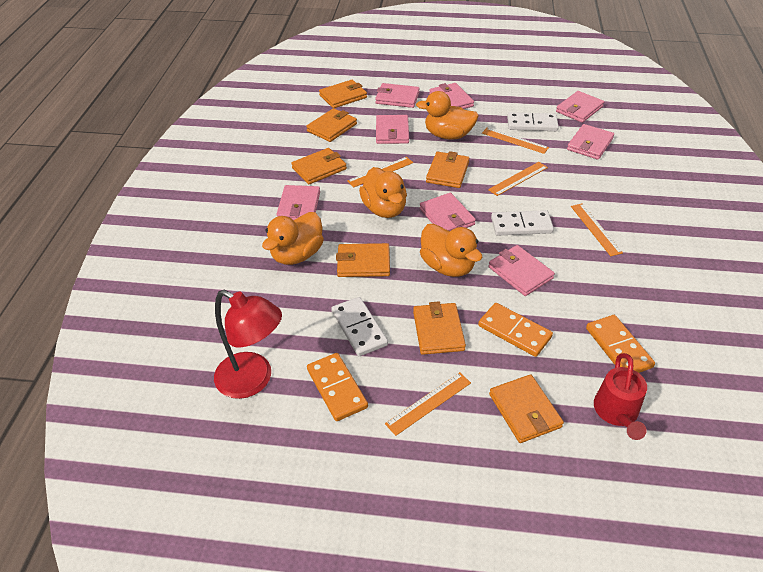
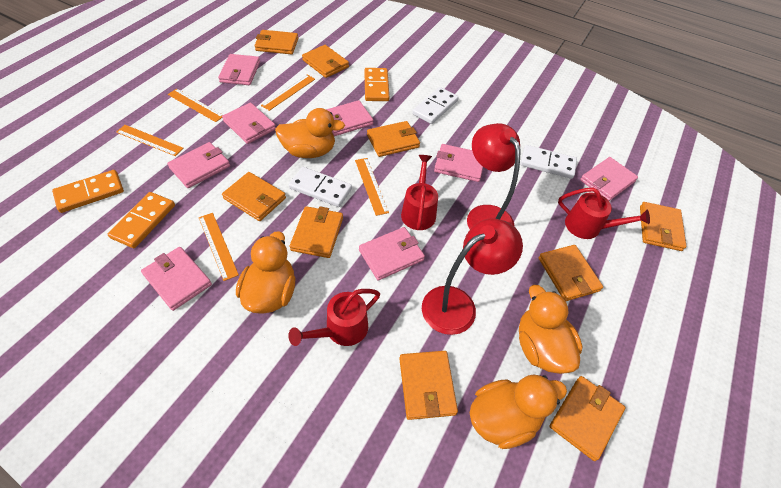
orange wallet: [291,148,347,184] [306,108,357,142] [319,80,367,108] [336,243,390,277] [413,301,466,355] [426,151,470,188] [489,374,564,443] = 7 -> [222,172,286,221] [255,30,298,54] [290,206,343,258] [302,45,349,78] [367,121,420,157] [399,351,458,420] [539,245,603,301] [549,376,626,461] [640,202,686,251] = 9
red lamp: [214,290,282,399] = 1 -> [422,218,523,335] [467,123,520,229] = 2
red watering can: [594,353,647,440] = 1 -> [288,289,380,346] [401,155,438,230] [558,188,650,239] = 3

